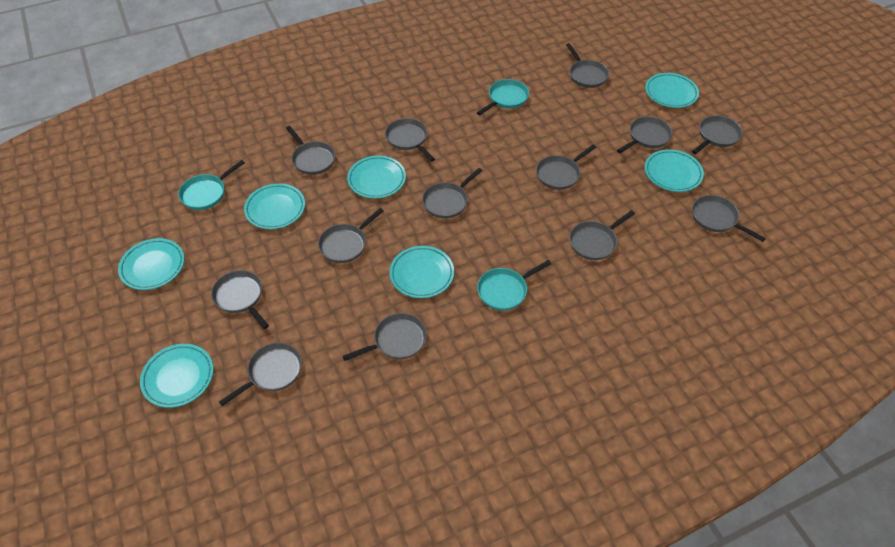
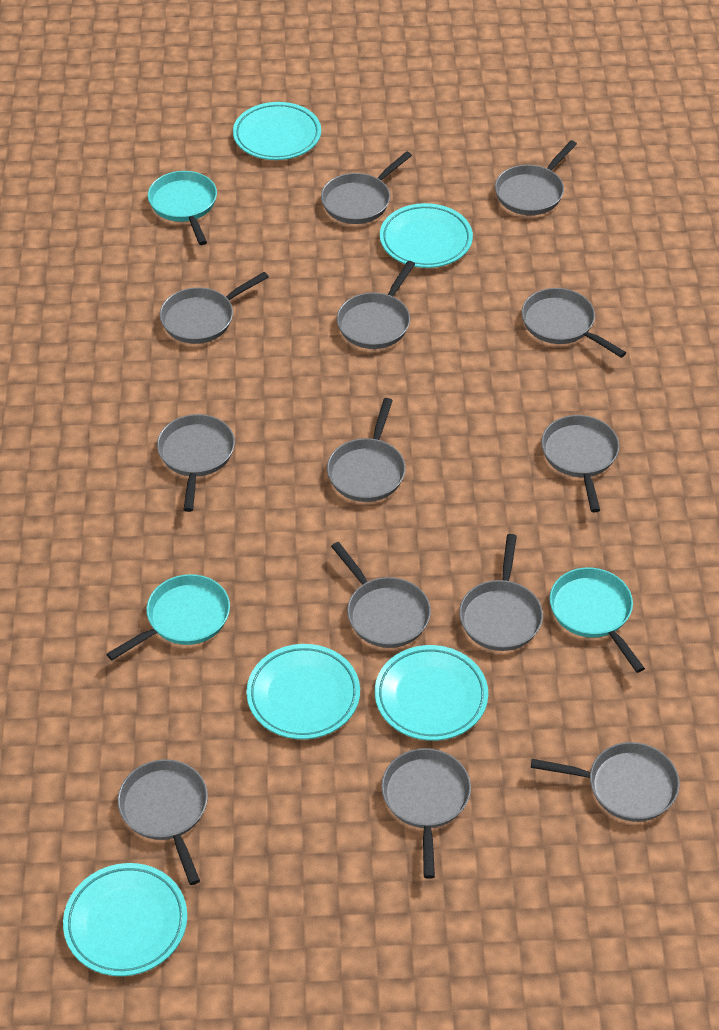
turquoise plate: [118,238,184,290] [140,344,213,408] [244,183,305,229] [347,155,406,199] [390,246,454,298] [644,149,704,192] [645,73,699,108] = 7 -> [63,863,187,976] [233,102,321,160] [246,644,360,739] [375,645,488,741] [380,203,473,268] = 5

